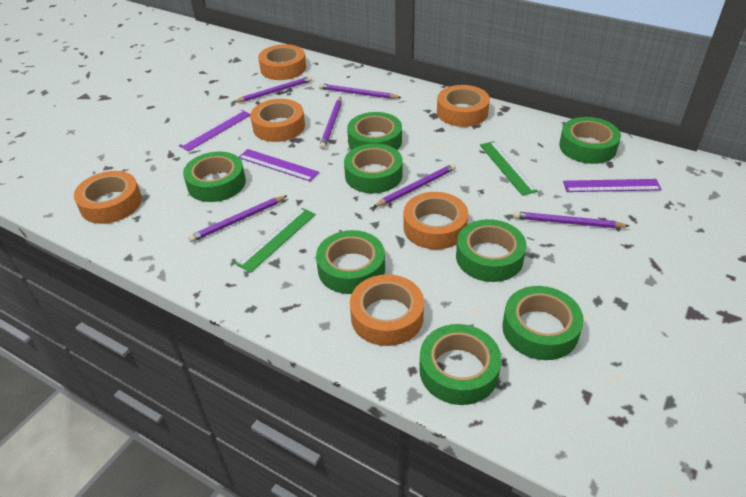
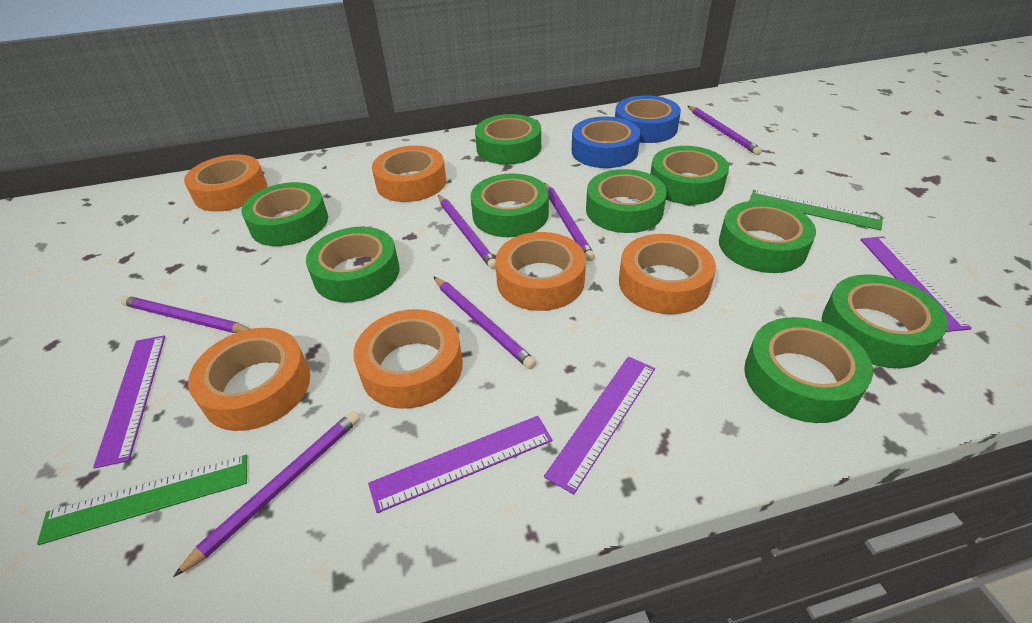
blue tape: none = 0 -> [572,116,641,168] [615,95,681,143] = 2
green tape: [183,151,246,202] [316,230,385,294] [344,143,403,193] [347,112,402,150] [419,324,501,405] [456,219,527,282] [502,286,584,360] [559,117,621,164] = 8 -> [241,182,328,246] [306,227,400,302] [471,173,549,237] [475,114,541,165] [586,169,667,233] [650,146,729,205] [719,200,816,273] [744,317,873,423] [822,274,948,368] = 9
purple ruler: [179,109,250,151] [239,149,319,182] [563,179,662,192] = 3 -> [93,335,165,468] [368,416,552,513] [544,356,655,495] [860,236,972,332] = 4

